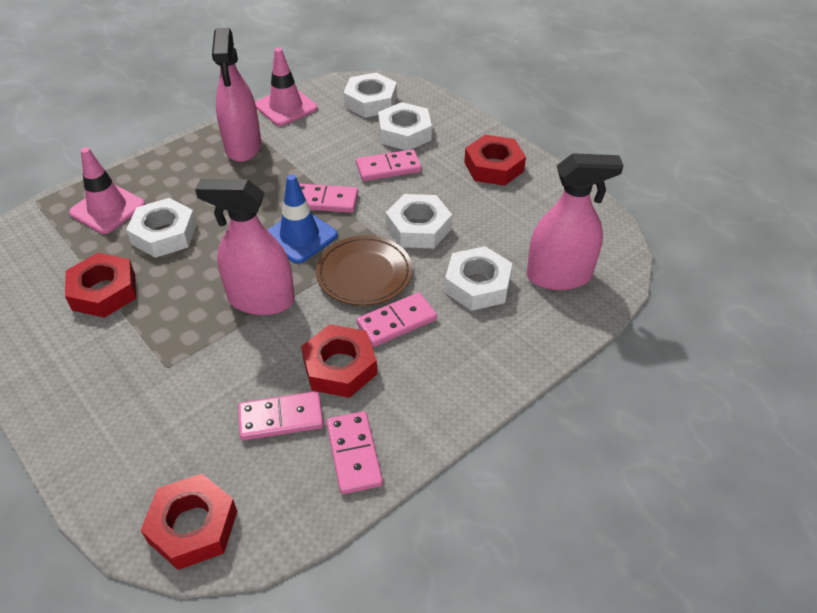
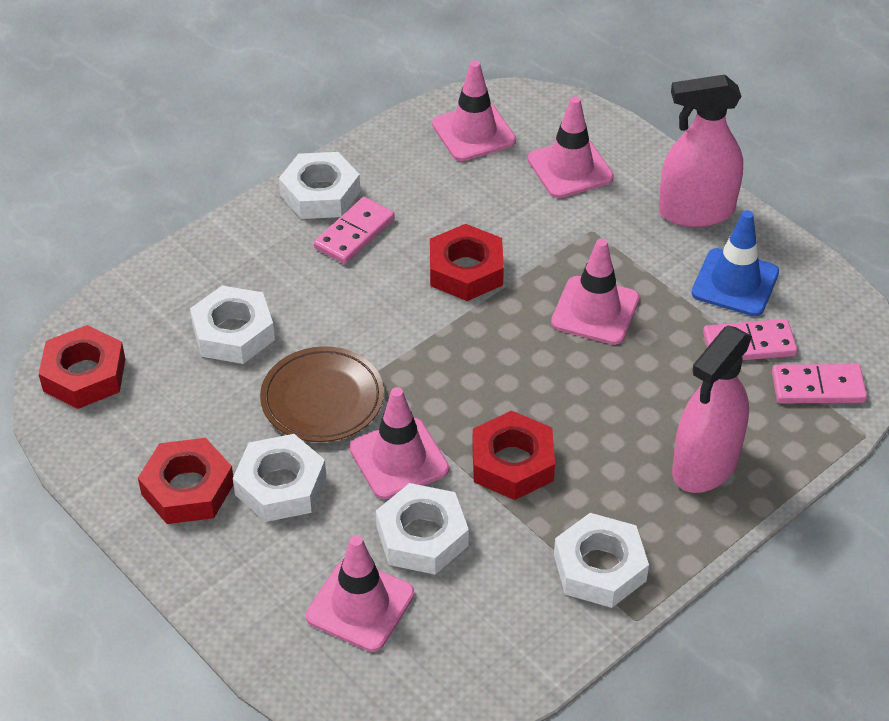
pink domino: [238,391,323,440] [299,184,358,213] [326,411,383,494] [356,149,422,181] [357,292,437,347] = 5 -> [314,197,395,264] [703,319,798,360] [772,364,867,404] = 3
pink spray bottle: [195,179,295,315] [212,28,261,162] [527,153,624,290] = 3 -> [659,74,743,227] [672,326,752,493] = 2
pink traffic cone: [69,147,145,234] [255,48,317,126] = 2 -> [306,535,414,652] [349,387,449,499] [432,60,516,161] [528,96,614,198] [551,238,639,345] = 5

